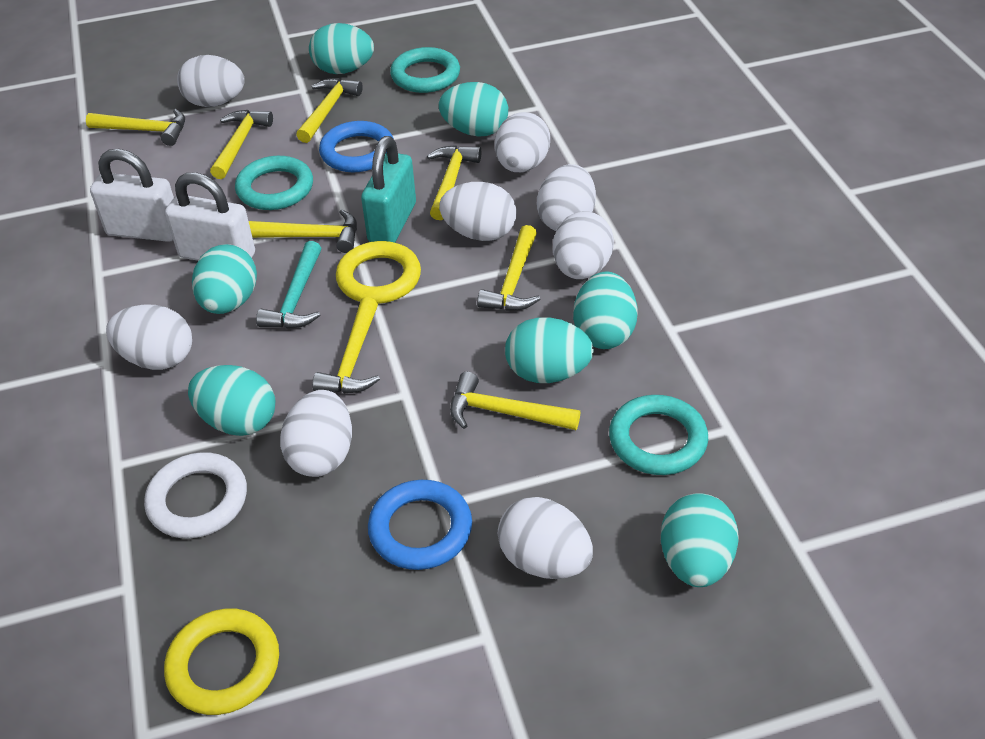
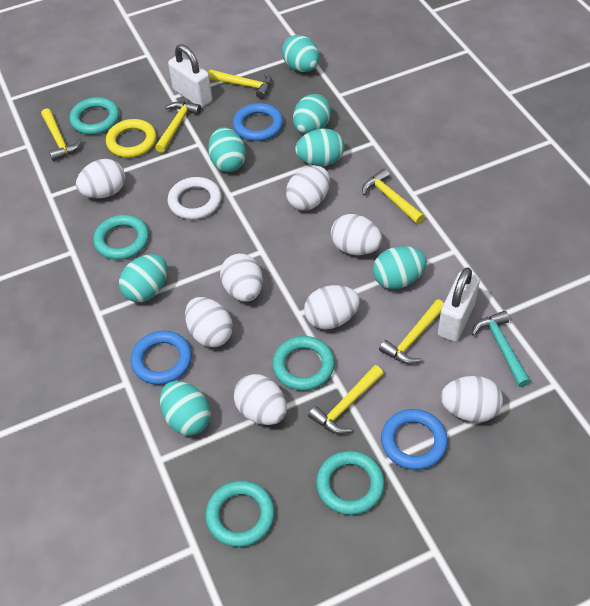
blue ring: [319,121,394,172] [368,480,472,570] = 2 -> [130,331,192,385] [233,103,283,141] [381,409,448,470] = 3
turquoise padlock: [361,136,416,243] = 1 -> none = 0
turquoise ring: [235,156,313,210] [390,47,460,93] [609,395,708,475] = 3 -> [69,97,119,135] [93,215,149,260] [205,480,275,547] [272,336,335,391] [316,451,385,515] = 5
yellow hammer: [86,109,185,146] [210,110,273,179] [249,210,357,253] [296,78,363,143] [312,297,380,393] [427,145,481,220] [450,372,580,430] [477,225,540,311] = 8 -> [41,108,82,161] [155,101,201,153] [208,69,272,99] [308,365,384,434] [362,169,425,224] [379,299,444,364] = 6
yellow ring: [164,608,279,715] [336,241,421,304] = 2 -> [106,119,157,158] = 1

